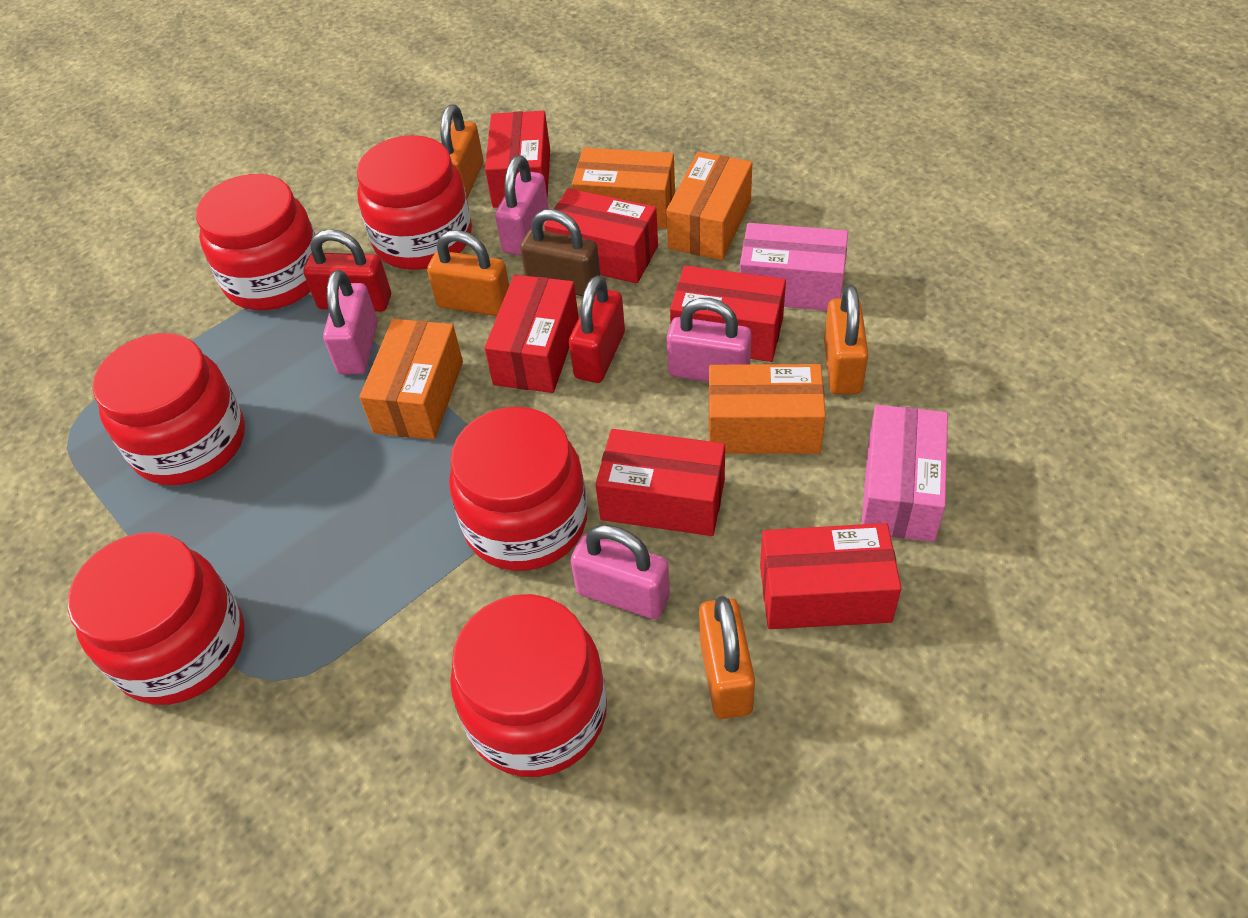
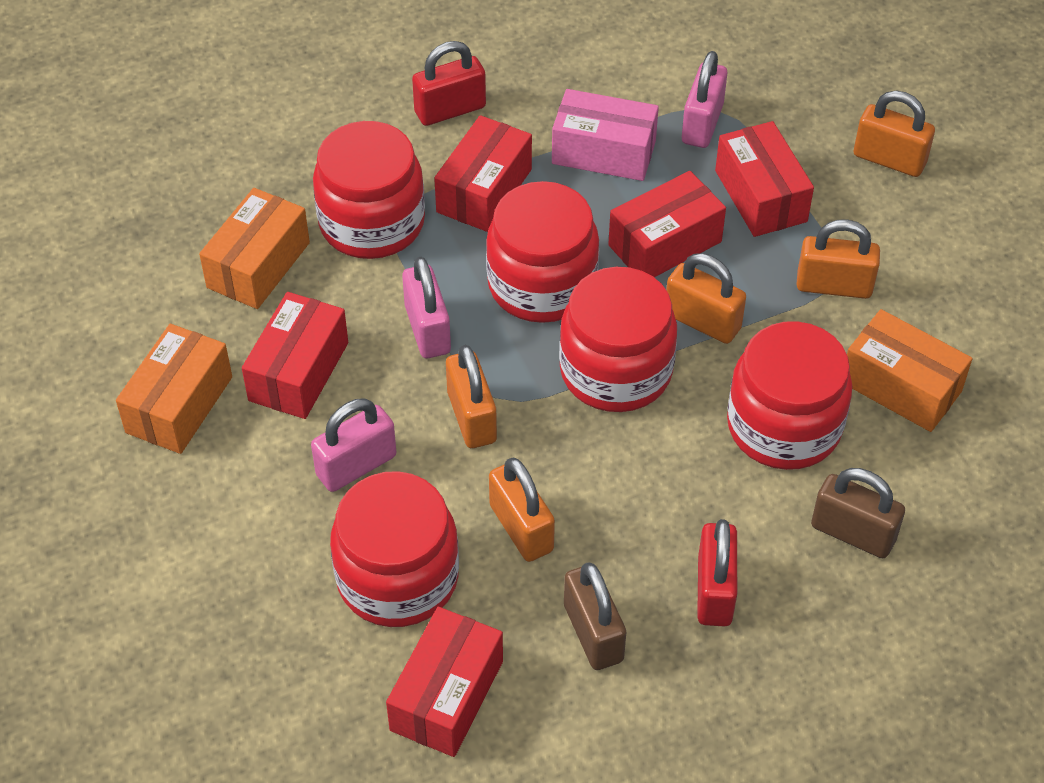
brown padlock: [520,209,601,296] = 1 -> [564,563,626,670] [811,468,905,558] = 2
orange box: [359,319,463,440] [572,148,675,228] [666,152,752,260] [709,364,826,454] = 4 -> [116,324,232,454] [199,188,310,309] [847,309,972,432] = 3
orange padlock: [427,230,509,316] [441,105,483,199] [699,596,755,719] [824,285,869,395] = 4 -> [446,345,497,448] [489,458,555,562] [666,253,746,344] [797,219,880,299] [853,91,935,177] = 5
pink box: [740,223,848,311] [862,405,948,542] = 2 -> [552,89,659,181] = 1
pink padlock: [323,270,378,374] [495,155,549,256] [571,524,670,619] [667,298,751,382] = 4 -> [311,398,396,492] [402,257,451,358] [682,51,727,148] = 3
red box: [484,275,579,393] [485,111,550,208] [544,188,658,284] [595,429,725,536] [670,265,786,362] [760,523,901,629] = 6 -> [242,292,348,419] [386,607,503,757] [434,115,532,232] [608,171,726,277] [715,121,814,237] = 5
red jar: [67,532,244,705] [92,333,245,485] [196,174,315,310] [357,135,472,270] [449,407,587,571] [450,594,607,777] = 6 -> [313,121,425,259] [330,471,459,627] [486,181,599,323] [559,267,677,412] [727,321,852,470] = 5

